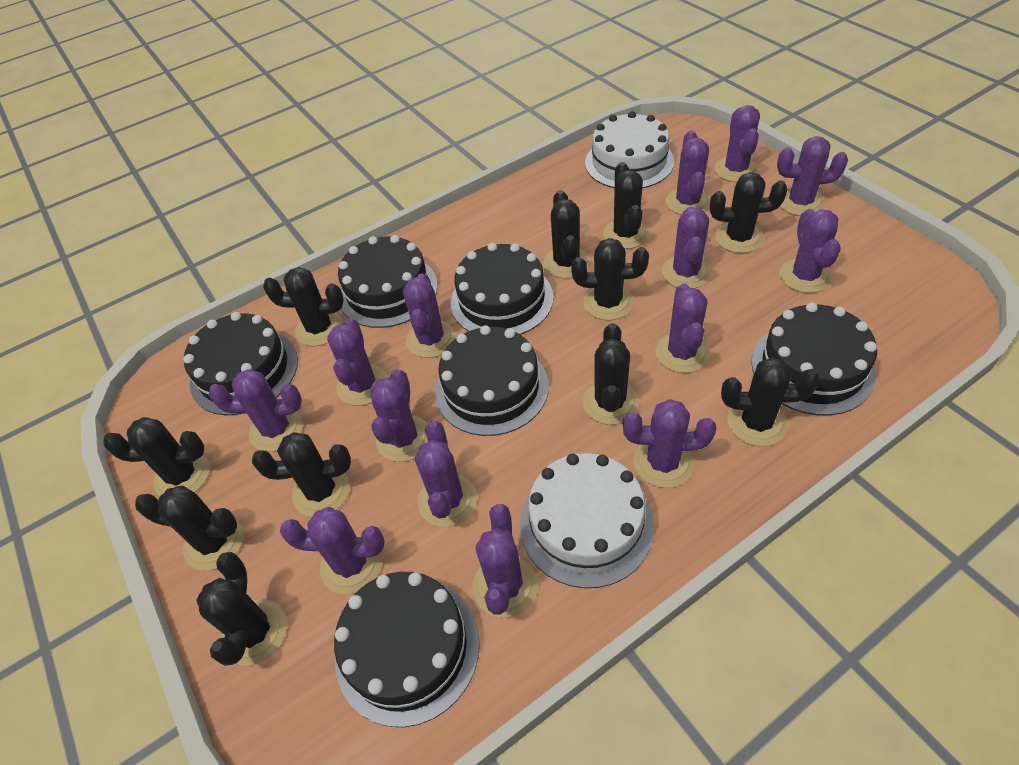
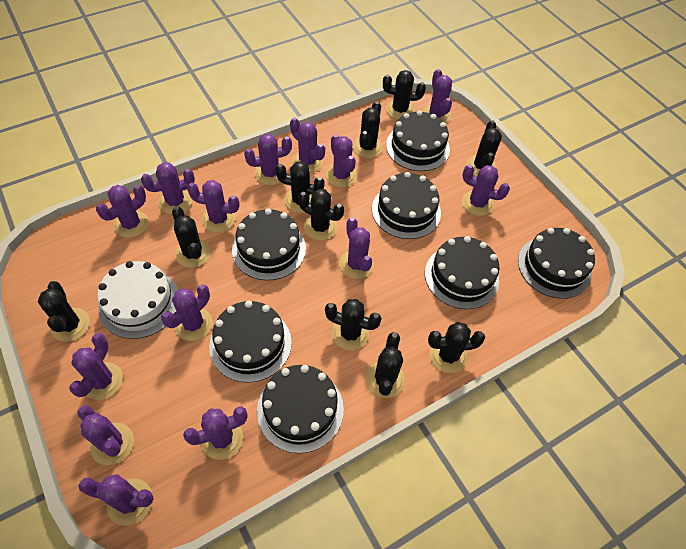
black cactus: [103,417,210,496] [135,486,243,571] [196,552,287,666] [252,432,351,517] [263,267,344,346] [543,190,590,279] [571,238,649,321] [582,323,638,425] [603,162,649,249] [710,172,788,253] [721,357,820,446] = 11 -> [38,281,90,342] [172,206,211,268] [275,162,325,213] [298,189,344,241] [325,299,382,350] [353,101,383,158] [366,332,405,398] [383,70,426,120] [428,322,485,373] [466,121,502,177] = 10
black cake: [183,312,298,415] [334,572,480,727] [338,235,438,328] [435,325,549,436] [451,243,554,335] [751,303,877,415] = 6 -> [209,300,292,383] [232,208,306,280] [257,365,344,453] [372,172,441,239] [386,110,450,171] [425,236,500,309] [518,228,595,299] = 7
white cake: [520,453,654,588] [585,111,674,188] = 2 -> [97,261,178,339] = 1

